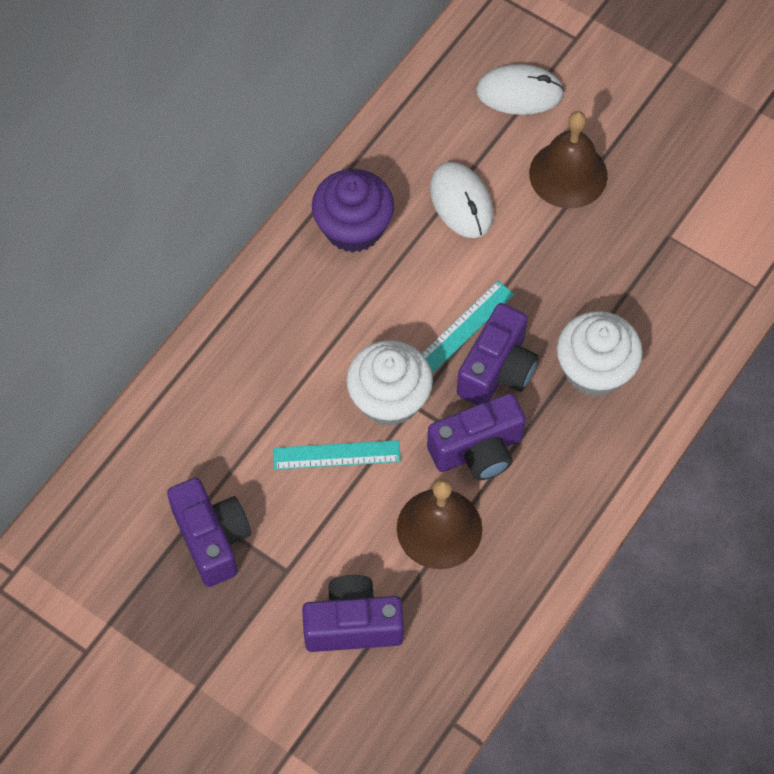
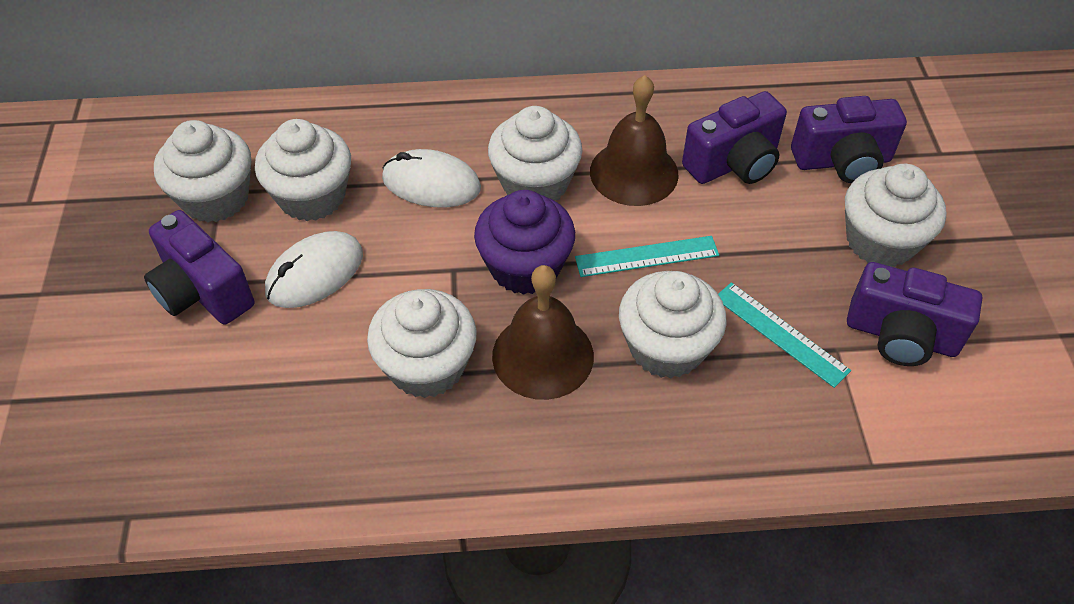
white cupcake: [346,340,433,426] [557,311,643,397] = 2 -> [154,120,251,223] [255,119,351,221] [367,289,477,398] [488,106,582,201] [619,271,727,379] [845,164,946,267] = 6

